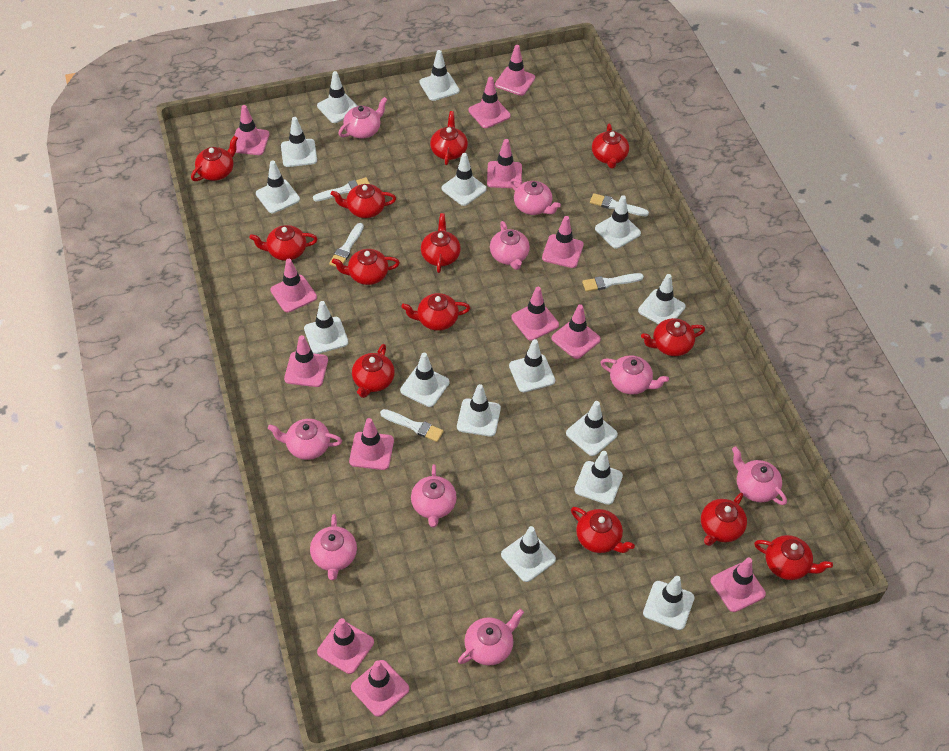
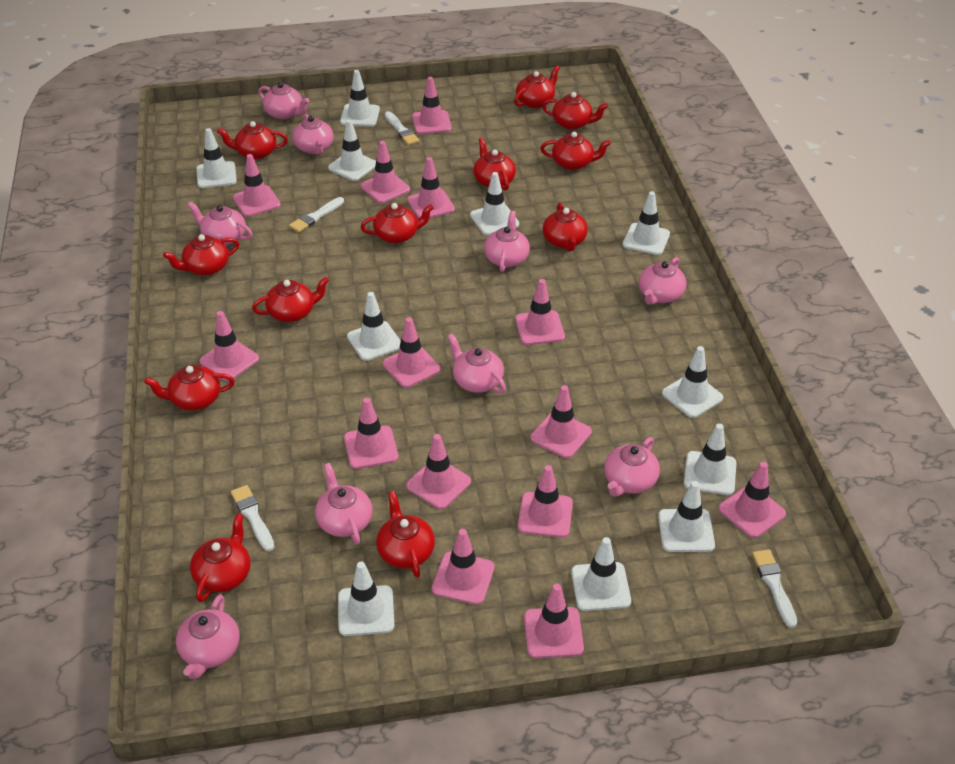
pink traffic cone: [234,105,269,155] [270,259,317,313] [284,335,328,387] [317,618,374,674] [349,418,394,470] [351,660,409,717] [468,77,511,128] [487,139,522,188] [495,45,535,96] [511,287,559,341] [542,216,584,268] [552,304,601,359] [711,557,766,612] = 13 -> [199,311,259,381] [233,154,281,217] [344,398,398,469] [361,141,410,203] [383,317,441,388] [406,434,471,509] [407,157,455,218] [412,77,452,134] [432,529,494,605] [515,279,565,345] [518,465,573,538] [524,584,584,658] [530,385,592,458] [719,462,786,538] = 14
red teapot: [191,136,238,181] [249,225,318,261] [331,184,396,218] [332,249,400,285] [352,344,395,398] [401,293,470,331] [421,213,461,273] [430,111,468,165] [571,507,635,553] [592,124,629,169] [641,318,705,356] [701,493,747,546] [754,535,833,580] = 13 -> [144,365,235,411] [163,234,239,276] [190,513,251,602] [217,121,288,160] [252,277,329,322] [361,203,434,243] [376,491,435,578] [473,138,516,191] [514,65,560,108] [540,131,611,170] [542,92,608,130] [543,203,588,251] = 12
white brush: [313,177,370,201] [329,223,364,267] [380,409,444,442] [582,273,644,292] [590,193,649,216] = 5 -> [231,485,274,551] [289,197,344,233] [385,111,419,145] [752,549,797,628] = 4
white traffic cone: [256,160,300,213] [281,117,317,167] [304,301,349,354] [317,71,357,123] [400,353,449,407] [419,50,460,101] [442,153,487,206] [457,384,501,437] [501,526,556,582] [509,339,555,392] [566,401,618,456] [574,451,623,505] [595,195,641,249] [638,274,686,324] [643,576,694,630] = 15 -> [196,128,237,188] [328,120,376,181] [338,562,394,636] [340,70,380,126] [347,292,401,361] [470,172,519,235] [571,537,631,611] [623,191,670,255] [658,481,715,552] [662,346,723,418] [684,424,736,495] = 11

